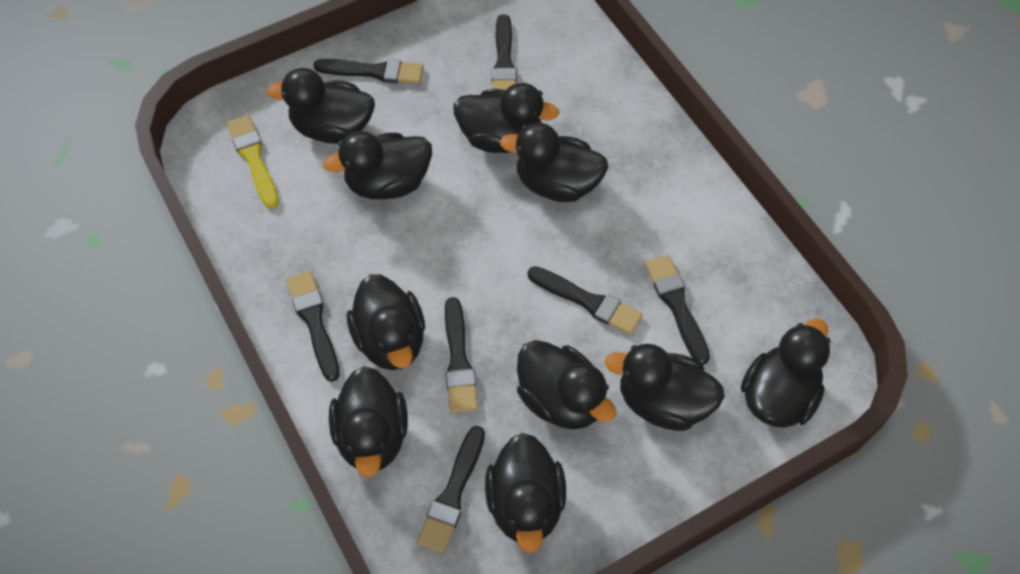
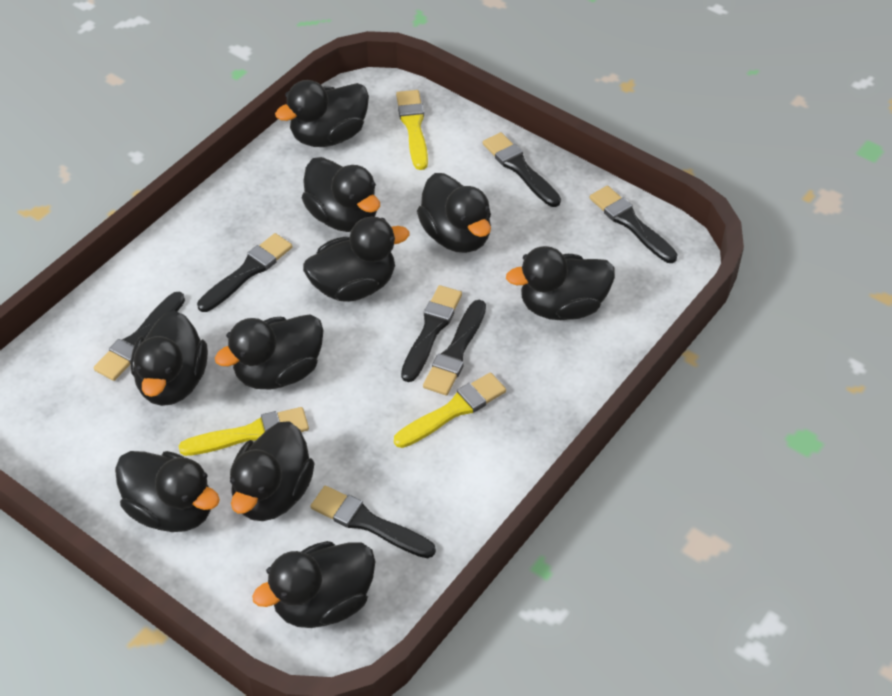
yellow brush: [227,115,279,209] = 1 -> [179,407,309,456] [394,372,506,448] [396,90,428,170] = 3

